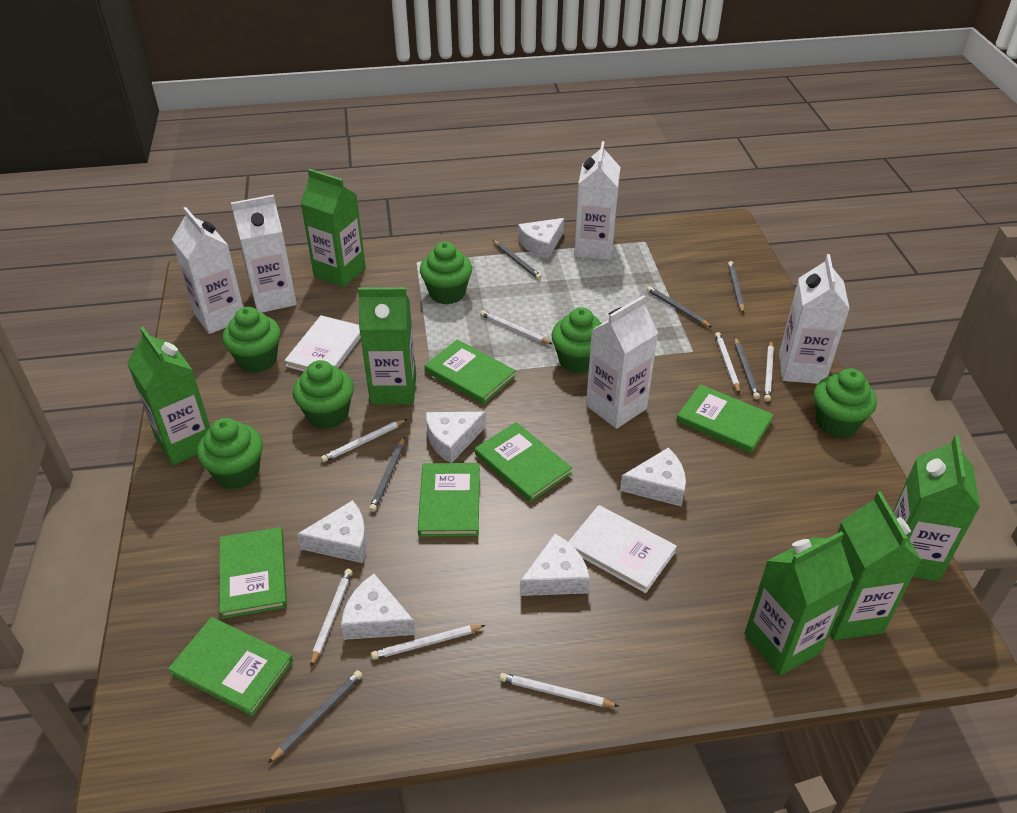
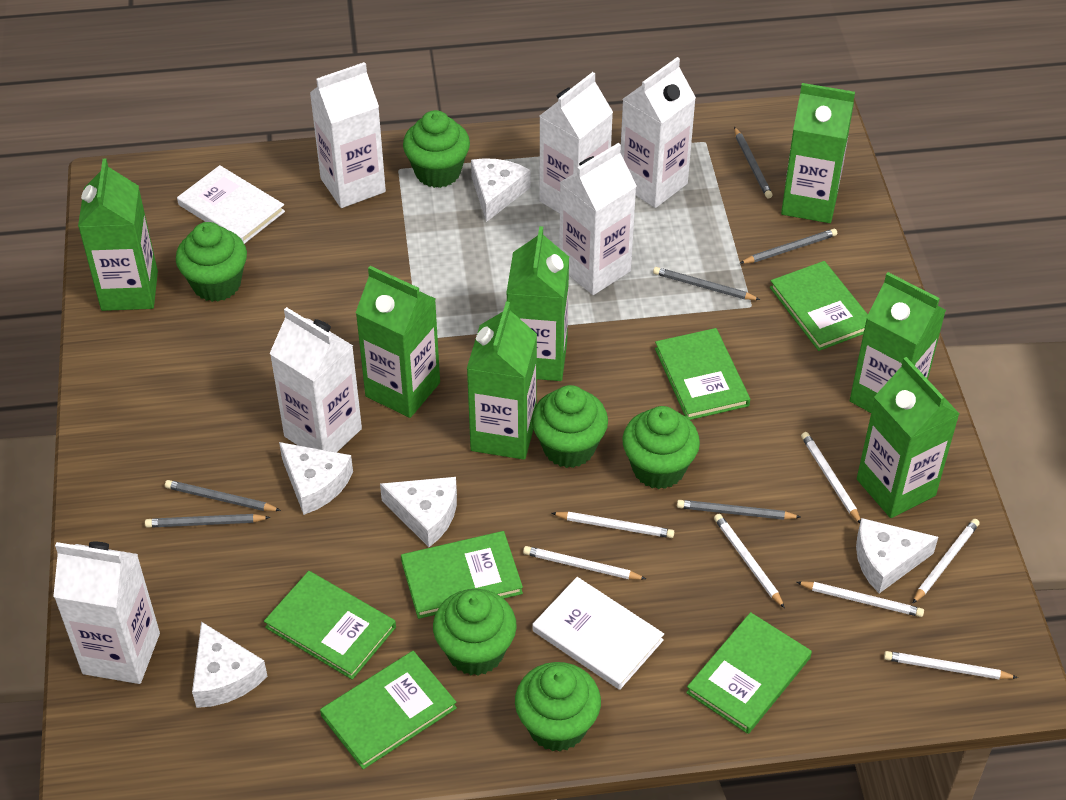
green carton: [127,327,210,465] [300,169,366,287] [358,287,416,405] [744,531,854,676] [830,491,921,640] [893,435,980,581] = 6 -> [78,159,158,311] [356,266,440,418] [467,302,537,460] [506,226,569,381] [781,83,855,223] [850,272,946,413] [857,357,960,518] = 7
white carton: [172,207,243,334] [231,195,297,313] [574,141,621,260] [586,295,658,429] [779,254,850,384] = 5 -> [53,542,160,684] [269,307,362,452] [310,62,386,208] [539,72,613,213] [559,143,636,295] [621,57,696,208] = 6
white cheese: [297,500,367,563] [341,574,416,640] [426,412,486,463] [518,218,564,259] [520,534,590,596] [620,448,686,507] = 6 -> [192,622,268,708] [279,442,353,515] [380,477,457,547] [471,158,530,222] [856,518,938,593] = 5

